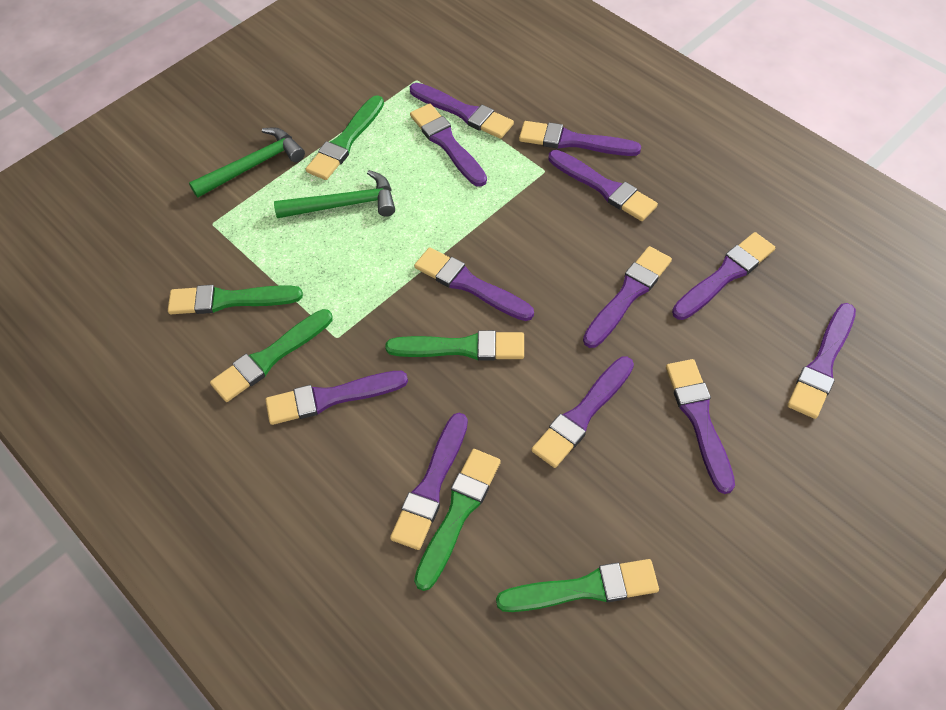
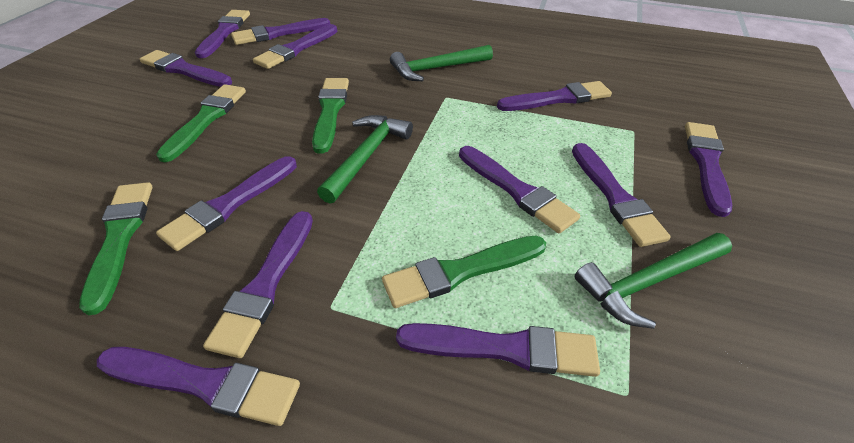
green brush: [168,285,303,314] [210,309,333,402] [306,95,384,180] [385,330,524,361] [414,449,501,591] [496,559,659,612] = 6 -> [79,182,153,315] [156,84,246,162] [312,78,349,153] [382,236,546,308] = 4
green hammer: [189,127,305,198] [274,170,395,218] = 2 -> [317,115,413,204] [390,45,493,81] [575,233,732,329] = 3

